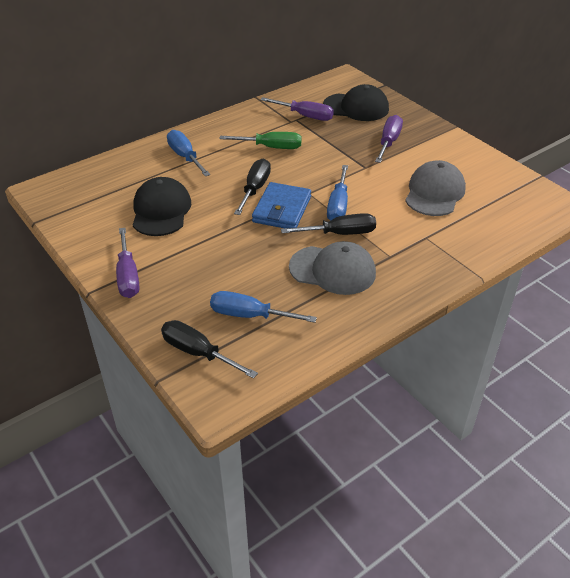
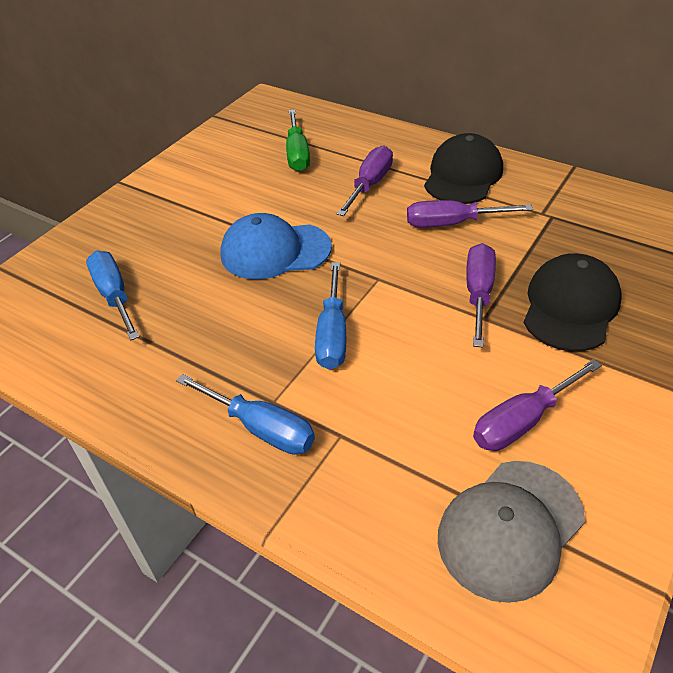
black screwdriver: [161,320,258,379] [234,159,271,215] [281,213,376,235] = 3 -> none = 0
blue cap: none = 0 -> [220,213,332,279] = 1
blue wallet: [252,182,311,228] = 1 -> none = 0
grey cap: [289,241,376,295] [405,160,466,216] = 2 -> [438,461,585,603] = 1
purple screwdriver: [116,228,139,298] [260,97,334,121] [375,115,403,163] = 3 -> [336,145,393,216] [407,200,533,228] [466,243,496,347] [473,359,602,451] = 4

